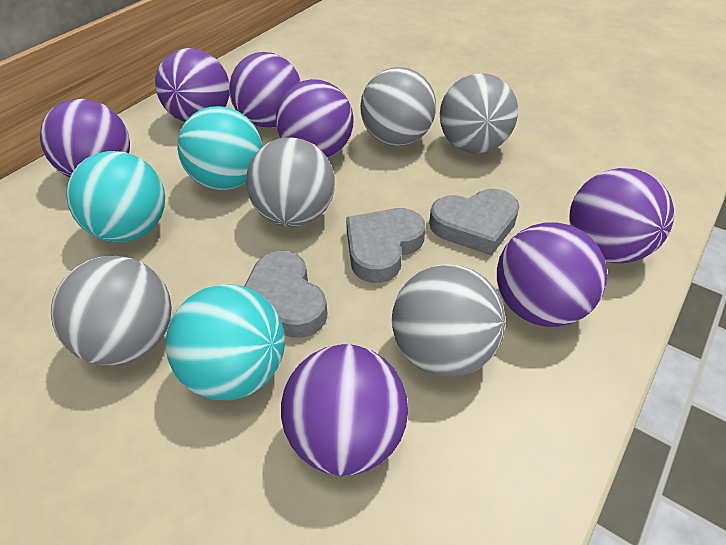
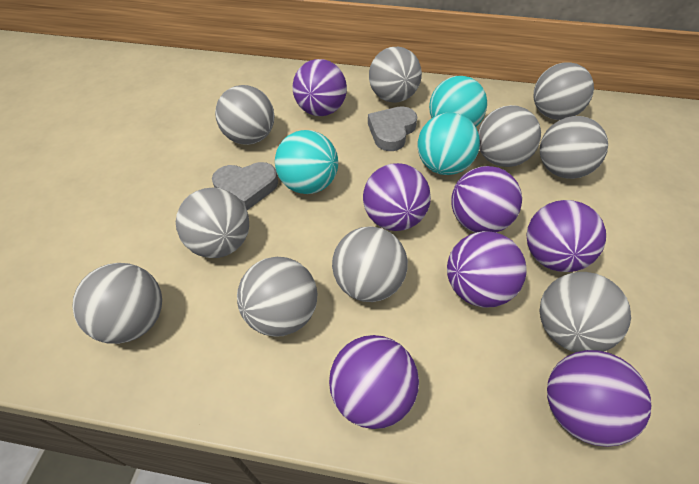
grey ball: [51,256,172,366] [246,137,335,227] [360,67,436,146] [392,264,506,377] [440,73,518,153] = 5 -> [72,263,162,344] [176,187,249,258] [215,85,274,145] [237,257,317,337] [332,226,408,302] [369,47,422,103] [478,105,541,167] [534,62,594,120] [540,116,608,179] [540,272,631,352] = 10
grey heart: [244,251,328,338] [346,208,426,283] [429,189,520,256] = 3 -> [212,162,278,210] [368,106,417,151] = 2

